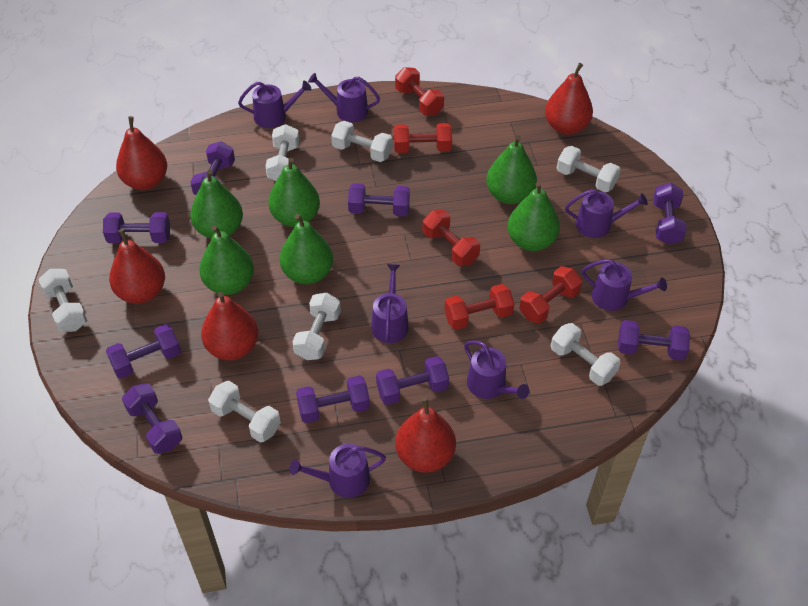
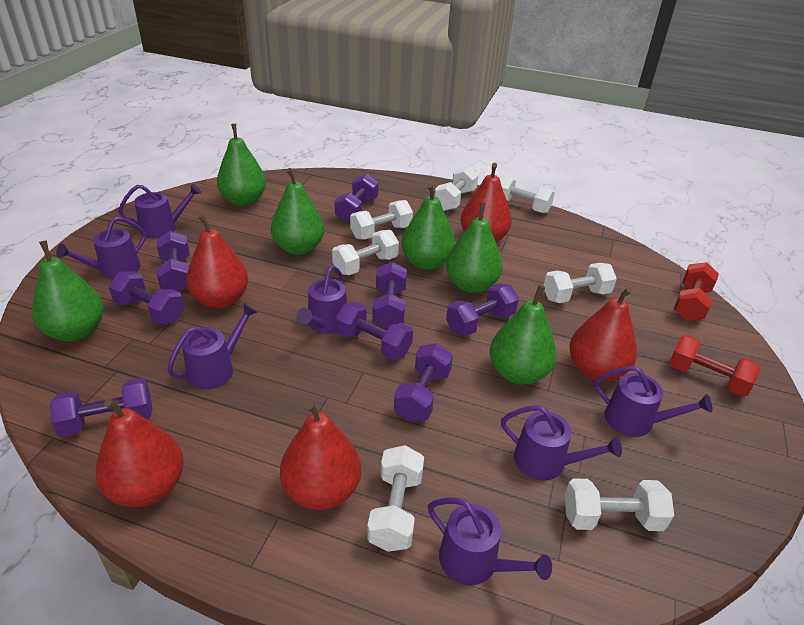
purple dumbbell: [103,212,170,243] [106,324,181,379] [122,383,183,454] [190,141,235,195] [296,376,370,423] [348,183,410,216] [376,356,449,405] [618,320,690,360] [653,183,687,245] = 9 -> [50,378,152,437] [109,271,184,324] [157,231,190,292] [335,174,378,223] [335,302,413,360] [372,262,407,328] [394,343,453,421] [446,283,519,336] = 8
red dumbbell: [394,123,452,153] [395,67,444,116] [423,210,480,266] [444,284,514,330] [519,266,582,324] = 5 -> [669,335,761,397] [674,262,719,321] = 2

